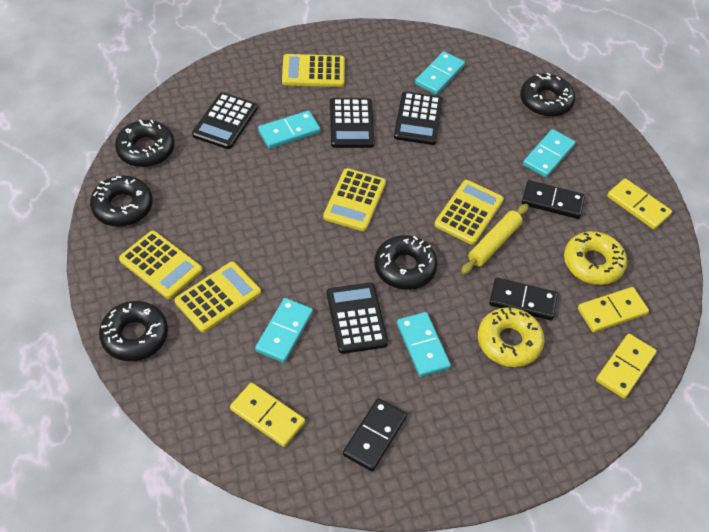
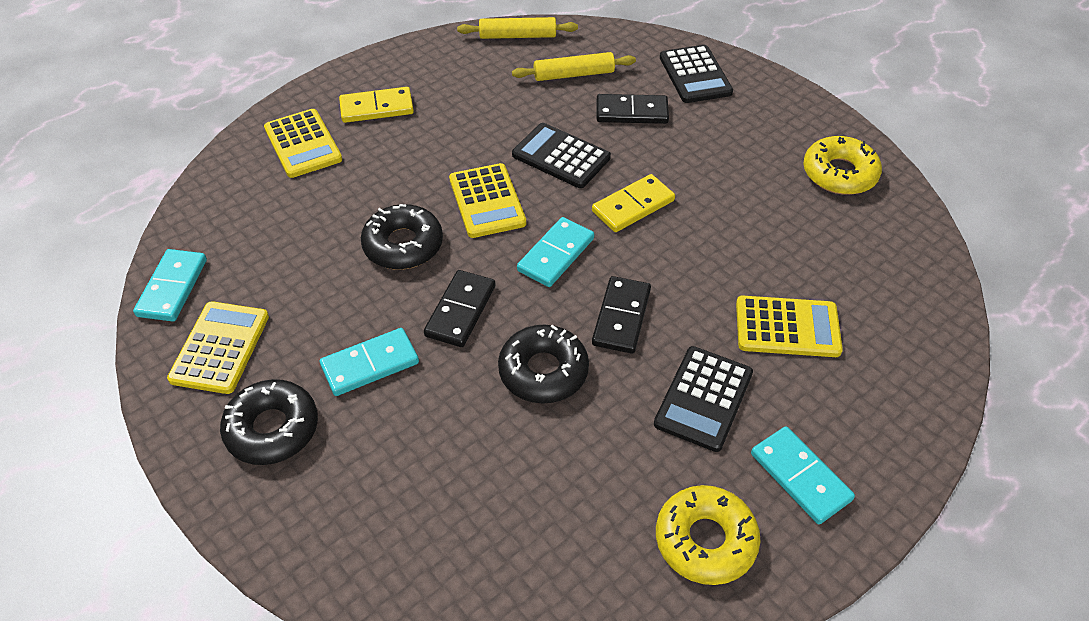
black calculator: [192,92,258,149] [327,283,388,354] [330,98,374,148] [394,92,443,145] = 4 -> [512,123,611,188] [654,346,753,452] [660,45,733,103] = 3
black donut: [90,175,153,227] [99,301,168,361] [115,120,175,167] [374,235,437,290] [520,73,575,117] = 5 -> [220,379,318,465] [361,204,443,270] [498,325,589,404] = 3
turquoise domino: [255,298,313,363] [258,111,320,149] [397,312,451,377] [415,51,465,95] [523,129,576,178] = 5 -> [133,249,207,322] [320,328,419,396] [517,217,594,287] [751,426,855,524] = 4
yellow calculator: [119,231,202,299] [175,262,261,333] [282,54,345,87] [323,168,386,231] [434,180,504,245] = 5 -> [167,301,269,394] [264,109,342,178] [449,163,526,238] [736,295,843,357] = 4
yellow domino: [230,383,305,447] [578,287,649,333] [596,334,657,399] [607,178,672,230] = 4 -> [339,87,414,123] [592,174,675,232] = 2
yellow rolling pin: [461,204,529,274] = 1 -> [457,17,578,39] [512,52,636,81] = 2

